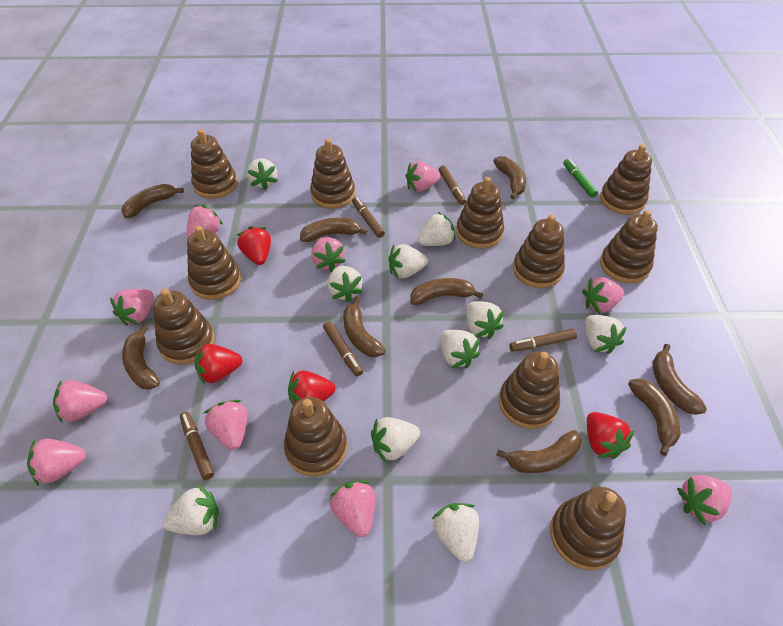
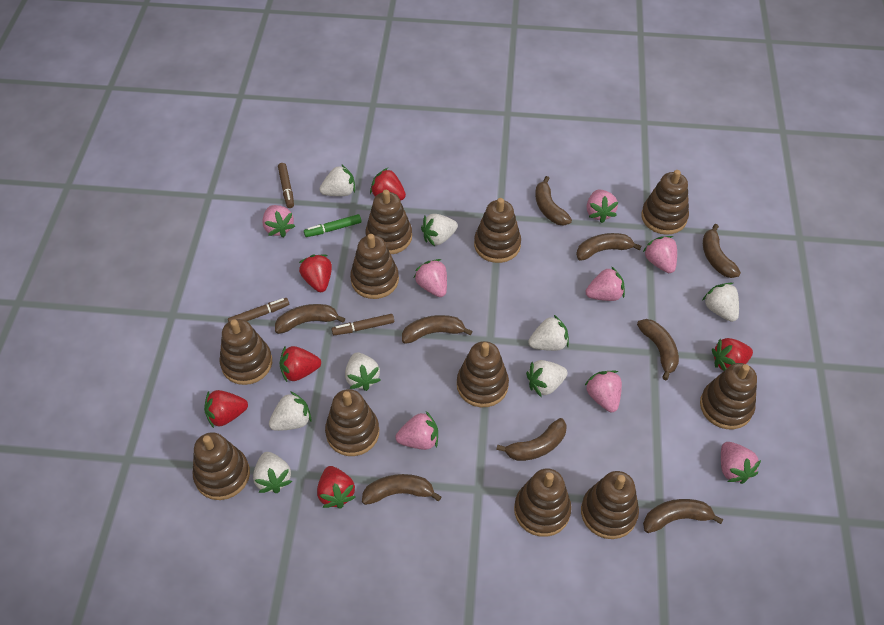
brown marker: [180,411,214,480] [323,321,363,376] [352,197,385,238] [439,165,466,205] [509,329,577,352] = 5 -> [228,298,289,322] [278,163,294,208] [332,314,394,335] = 3
pink strawberry: [27,439,86,486] [53,380,107,423] [110,289,154,326] [187,205,223,238] [204,400,247,450] [311,237,346,272] [330,481,375,537] [406,161,440,192] [582,277,624,314] [677,475,732,525] = 10 -> [262,205,295,238] [395,411,438,450] [414,259,447,297] [585,266,625,301] [585,371,622,412] [587,190,618,223] [643,236,677,273] [721,442,761,484] = 8
red strawberry: [195,344,242,385] [237,226,271,265] [288,370,335,405] [587,412,634,459] = 4 -> [204,390,248,428] [279,345,321,382] [299,254,332,292] [317,466,356,508] [370,168,406,201] [712,338,753,371] = 6
white strawberry: [163,484,219,535] [247,159,278,190] [328,266,363,302] [371,417,420,463] [389,244,428,278] [417,212,456,246] [432,503,479,562] [441,330,481,368] [466,301,504,339] [585,315,627,354] = 10 -> [253,452,292,493] [269,391,312,431] [319,164,355,196] [345,352,380,391] [421,214,458,246] [526,360,568,397] [528,315,569,351] [702,283,739,322] = 8

